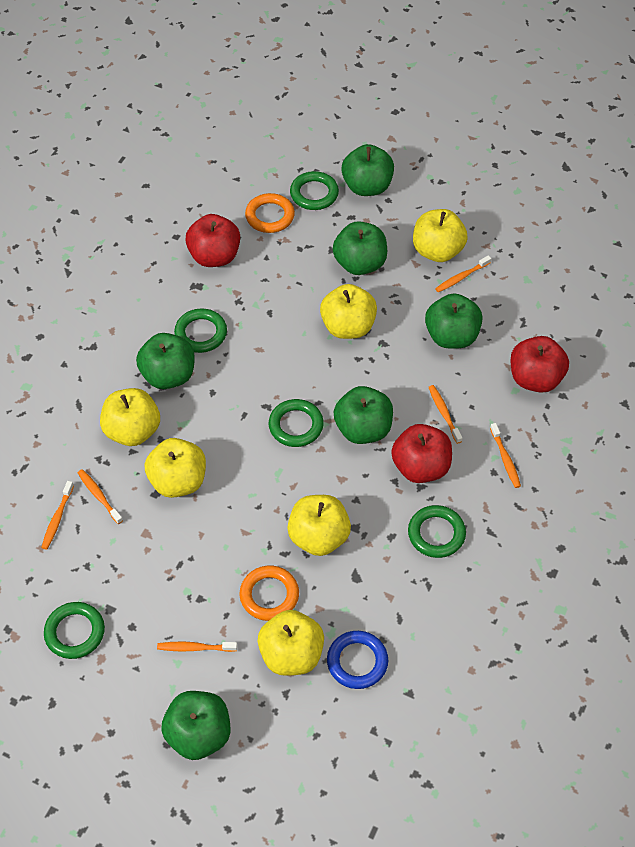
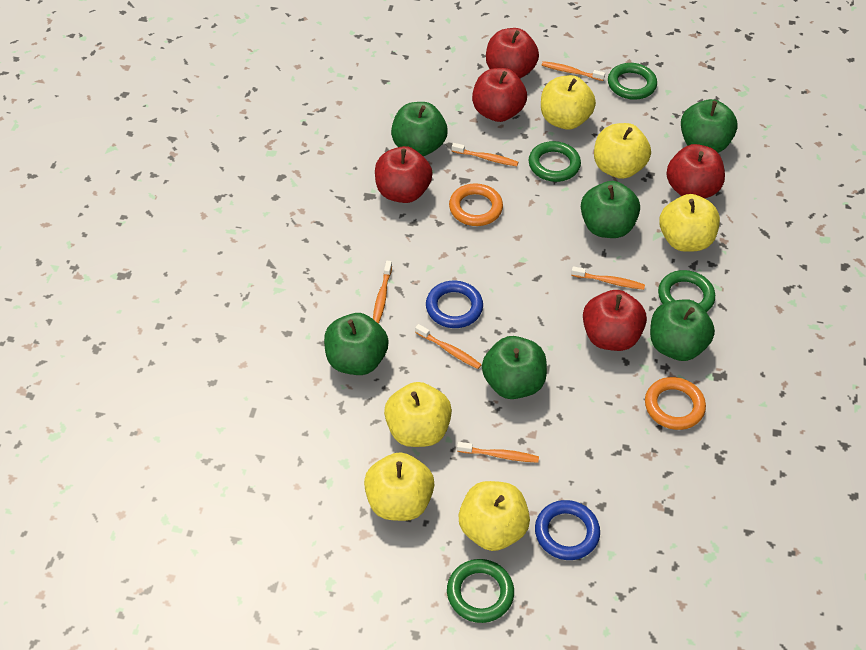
blue ring: [327,631,388,689] = 1 -> [426,281,483,328] [535,500,600,560] = 2
green ring: [44,602,105,659] [174,308,227,353] [269,399,324,447] [290,171,339,210] [408,505,466,558] = 5 -> [447,559,514,623] [529,141,581,182] [608,63,657,100] [658,270,715,312] = 4
red apple: [185,214,240,267] [391,424,452,483] [511,336,569,393] = 3 -> [375,146,433,203] [472,68,527,122] [486,28,539,78] [583,290,647,351] [666,144,725,198] = 5

